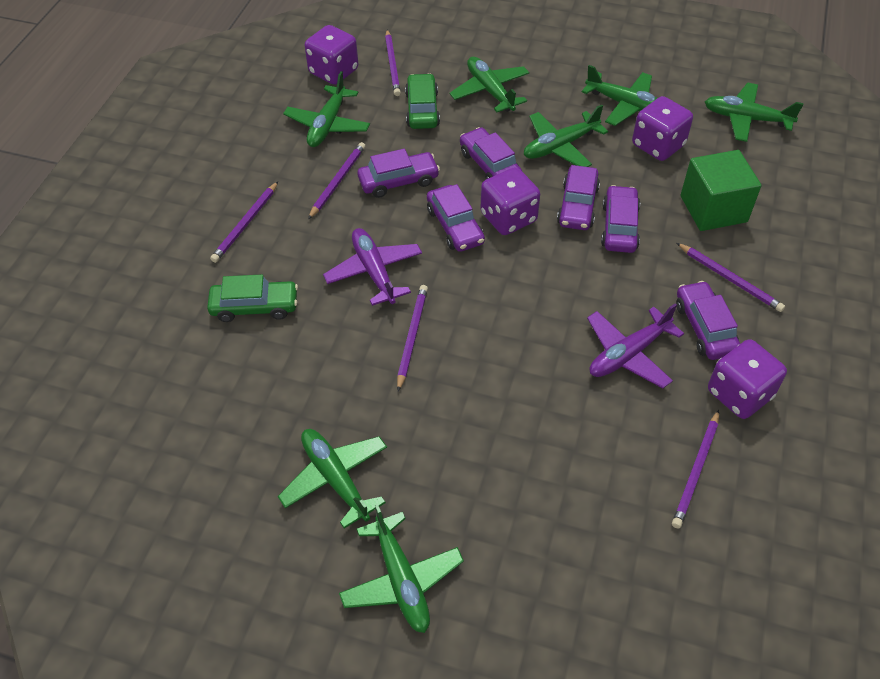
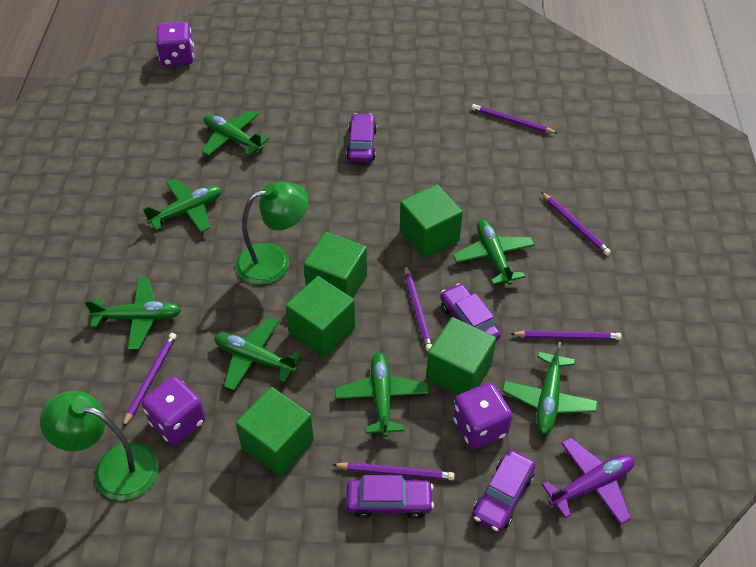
green car: [207,274,298,322] [405,73,440,129] = 2 -> none = 0
green cube: [681,150,761,231] = 1 -> [236,387,314,476] [286,276,355,357] [304,232,367,298] [400,184,463,258] [426,317,496,395] = 5
green lamp: none = 0 -> [40,391,159,500] [236,181,309,285] = 2
purple car: [357,149,440,198] [427,184,485,252] [460,127,522,179] [557,165,600,230] [601,185,640,253] [676,281,740,360] = 6 -> [346,113,377,163] [346,475,434,519] [440,283,501,341] [473,450,536,532] = 4
purple dice: [305,25,358,85] [480,167,540,235] [632,96,693,161] [708,339,787,419] = 4 -> [142,377,206,445] [156,22,194,66] [453,383,512,449] = 3
purple plane: [323,228,422,306] [587,303,684,388] = 2 -> [542,438,635,525] = 1

